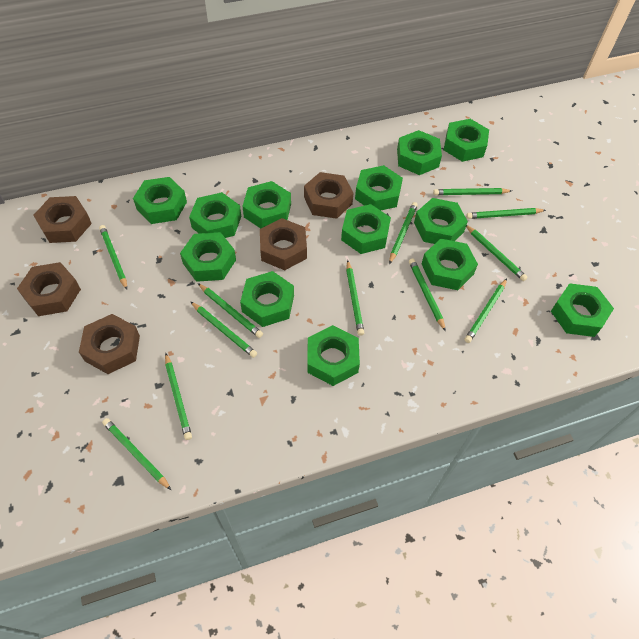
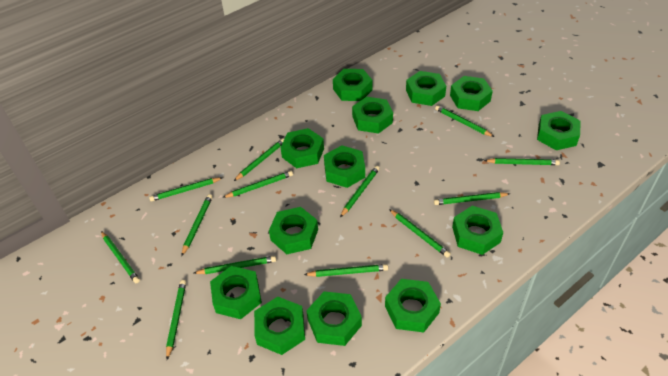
brown nut: [17,262,81,316] [33,196,92,243] [79,314,140,374] [260,218,307,270] [304,172,354,219] = 5 -> none = 0
green pencil: [99,225,127,290] [102,418,171,490] [165,353,192,440] [190,301,257,358] [198,283,263,338] [346,260,364,336] [389,202,418,264] [409,258,446,331] [433,188,512,195] [465,279,507,343] [466,208,546,219] [466,225,528,281] = 12 -> [101,231,140,283] [149,177,222,201] [166,280,186,360] [181,194,213,257] [193,256,276,274] [222,171,293,198] [234,138,284,181] [304,264,388,277] [340,166,380,217] [389,209,451,258] [434,192,510,205] [435,105,494,137] [484,158,560,165] = 13

